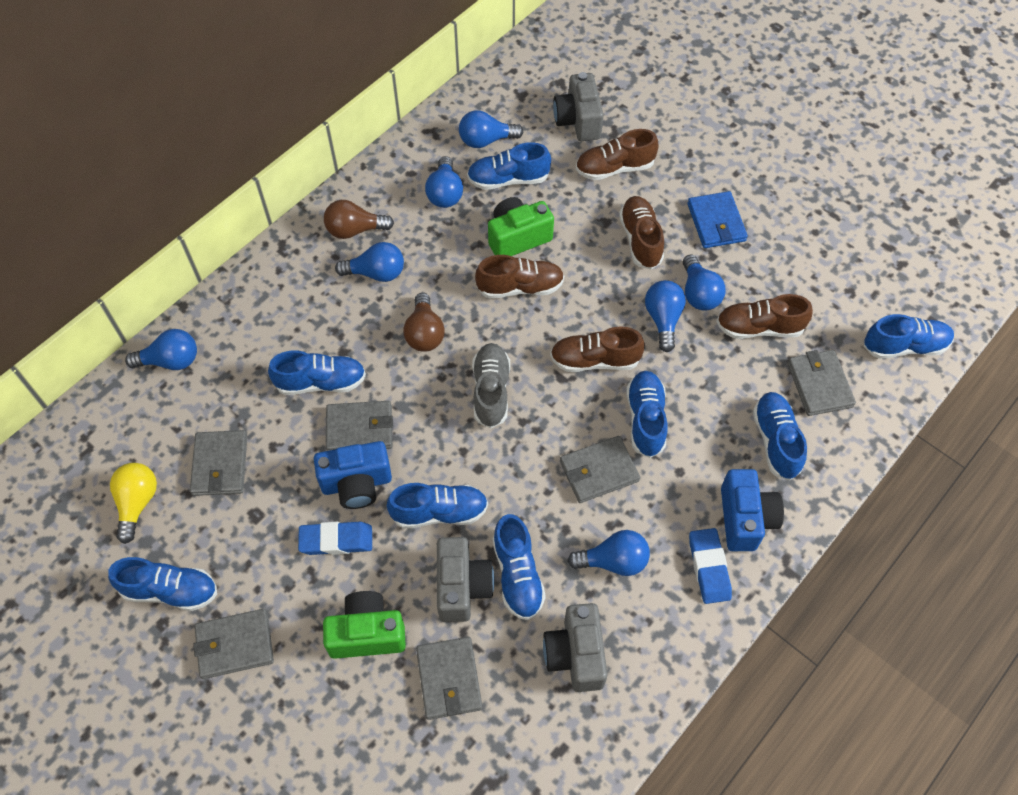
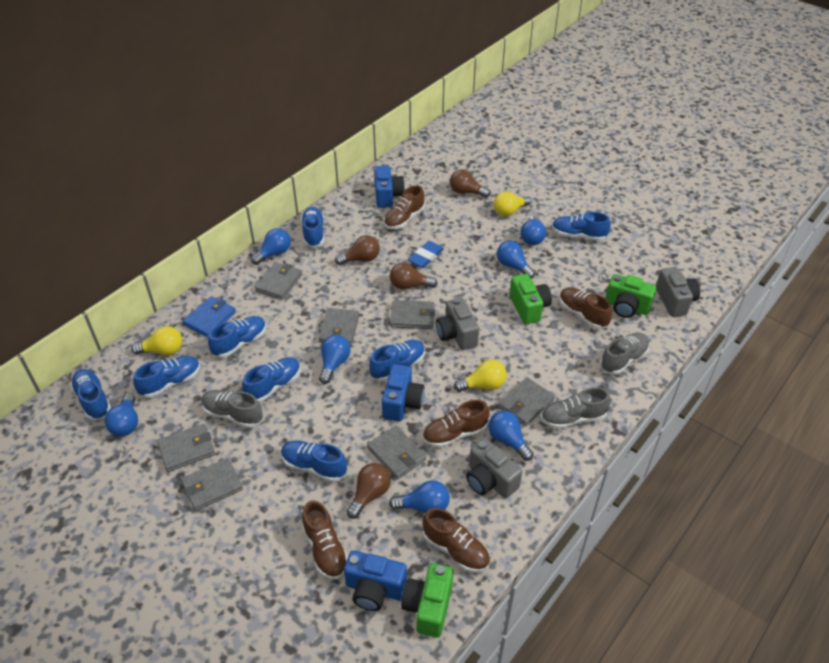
blue camera: [314,441,392,509] [721,469,784,551] = 2 -> [344,550,407,611] [374,166,405,208] [382,364,425,422] = 3
blue eraser: [298,522,372,555] [689,528,732,604] = 2 -> [408,241,444,268] = 1
brown light bulb: [324,200,394,239] [403,293,444,352] = 2 -> [335,235,380,265] [346,463,391,519] [390,262,438,289] [450,169,491,198] = 4
green camera: [323,591,406,659] [488,197,554,256] = 2 -> [401,563,453,638] [509,274,552,324] [606,274,656,318] = 3
grey shoe: [472,343,510,428] = 1 -> [201,390,263,428] [541,387,611,429] [600,333,650,375] = 3
grey wallet: [190,430,247,496] [193,609,274,679] [326,401,393,451] [416,637,483,720] [560,436,640,503] [787,350,856,416] = 6 -> [157,424,215,472] [181,458,243,511] [255,262,302,300] [319,308,359,346] [367,425,426,479] [390,300,435,329] [498,377,555,426] = 7
yellow light bulb: [110,463,157,544] = 1 -> [131,326,182,355] [454,360,507,392] [494,191,531,216] = 3

